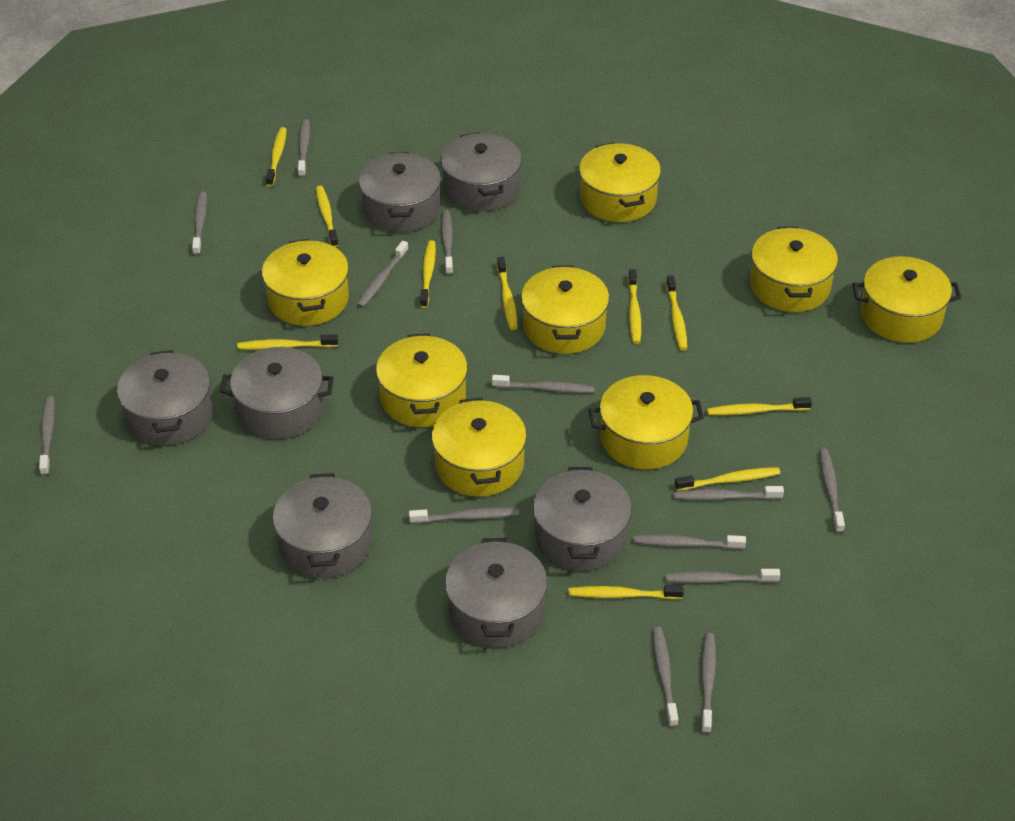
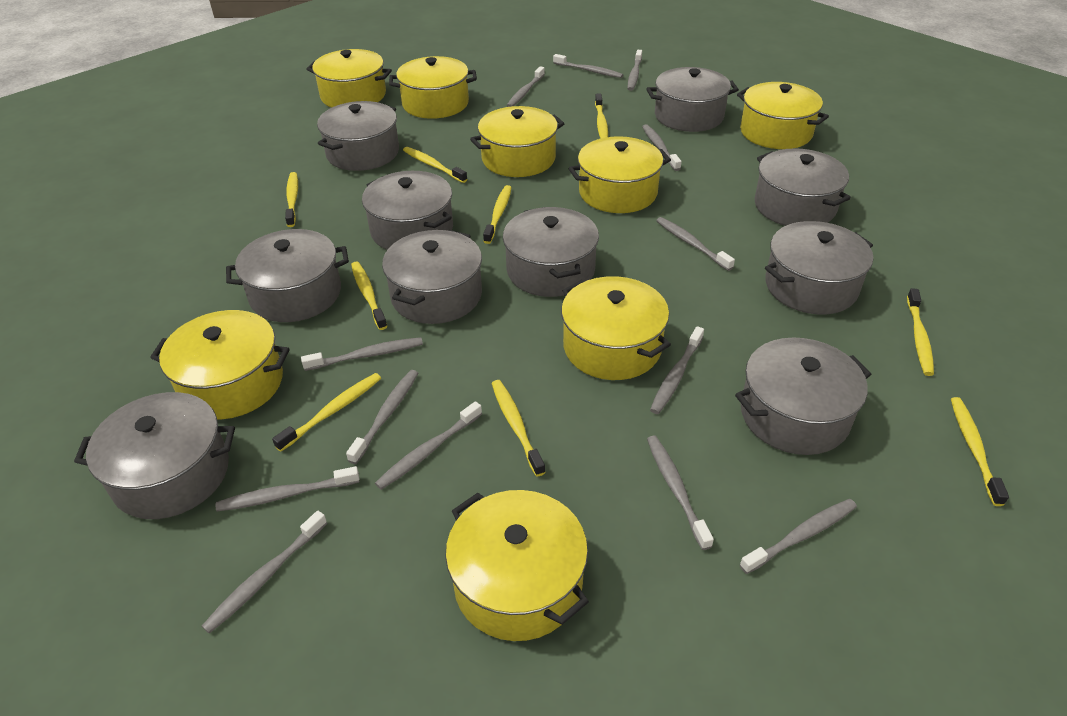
grey pot: [117,350,213,446] [220,347,334,439] [273,473,372,578] [359,152,441,232] [441,132,522,211] [445,538,547,648] [533,467,632,571] = 7 -> [74,392,235,519] [226,229,349,322] [317,101,399,171] [362,171,453,250] [382,230,482,324] [503,207,599,297] [646,67,739,132] [735,338,871,455] [754,148,851,226] [765,221,873,314] = 10
yellow toothbrush: [237,334,338,350] [266,127,287,186] [316,186,339,247] [420,240,436,308] [497,257,517,330] [569,585,684,599] [628,269,641,344] [666,276,687,351] [675,467,780,491] [707,397,812,415] = 10 -> [272,373,381,452] [285,172,298,227] [351,261,387,330] [403,147,467,183] [483,185,512,244] [492,380,545,476] [595,94,608,139] [907,288,934,376] [951,397,1009,506] = 9

